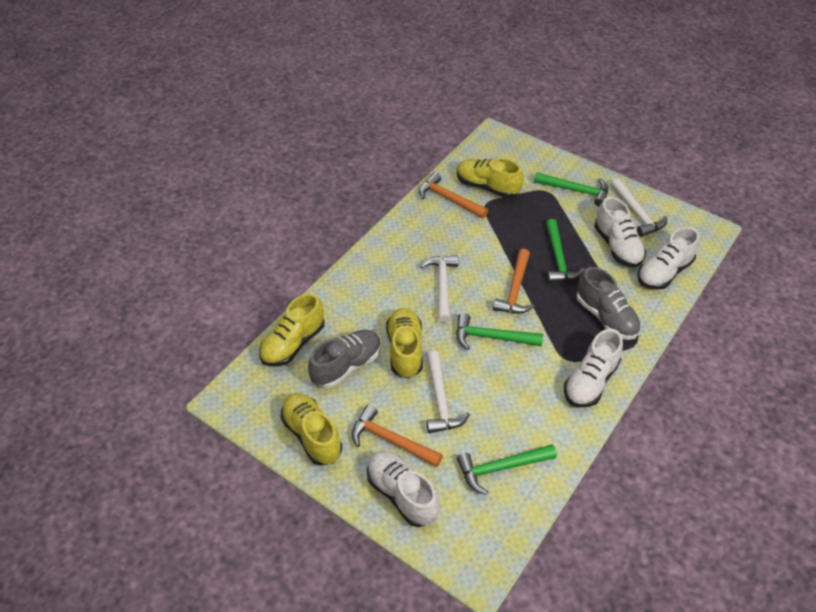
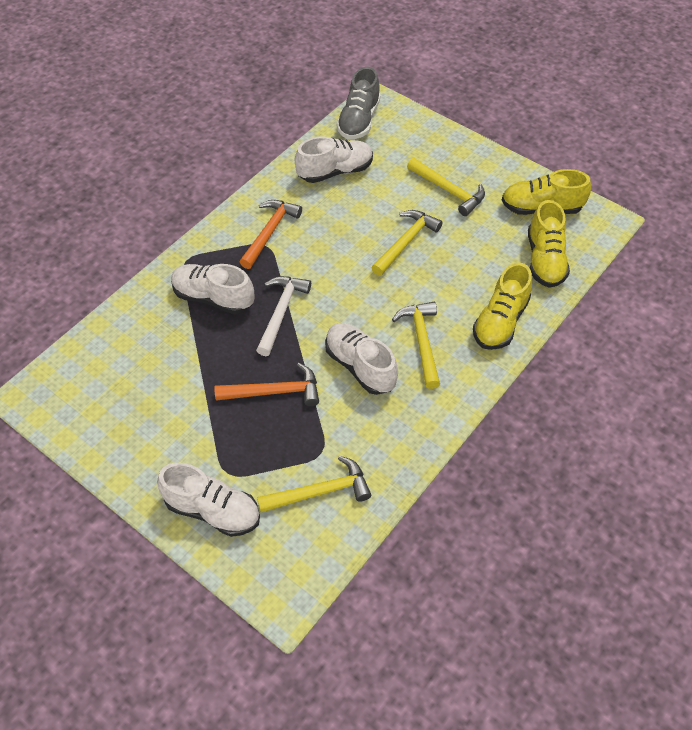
green hammer: [456,313,543,350] [457,444,557,495] [534,172,608,207] [546,219,585,283] = 4 -> none = 0
grey shoe: [308,330,381,388] [577,267,641,340] = 2 -> [337,67,380,139] = 1
orange hammer: [352,405,443,467] [419,172,488,219] [493,249,535,314] = 3 -> [215,363,319,406] [240,200,302,269] = 2
white hammer: [420,255,458,323] [427,351,470,433] [611,178,667,237] = 3 -> [256,276,311,356] = 1
yellow hammer: none = 0 -> [257,456,371,513] [371,210,443,276] [392,302,440,389] [407,158,485,216] = 4
yellow shoe: [259,293,324,366] [280,393,342,465] [386,308,423,378] [457,158,524,198] = 4 -> [473,263,532,350] [502,169,591,215] [528,200,570,288] = 3

